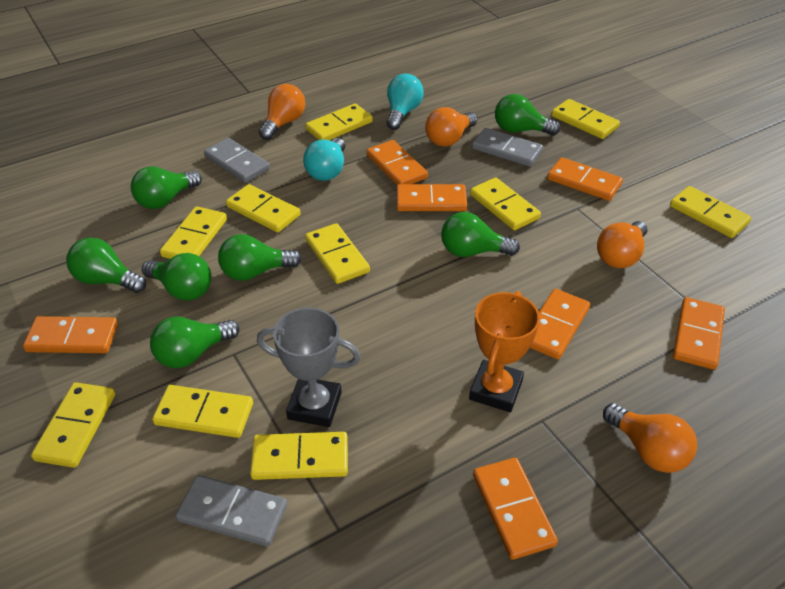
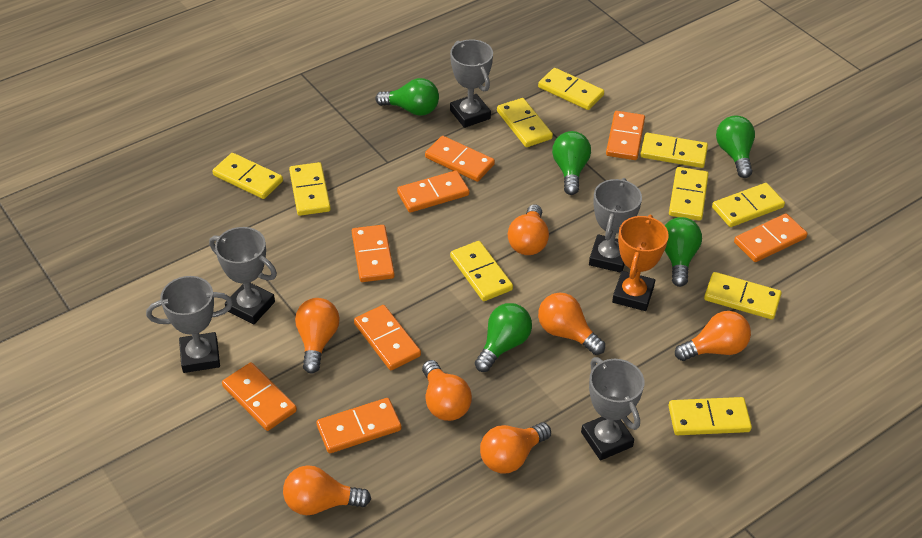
green light bulb: [66,237,146,293] [131,166,202,209] [142,253,212,301] [150,317,240,368] [218,234,302,281] [441,212,520,257] [495,94,560,135] = 7 -> [375,78,439,116] [475,303,532,372] [552,131,591,195] [664,217,702,287] [716,116,755,178] = 5
grey domino: [176,475,287,546] [204,138,270,183] [472,128,543,167] = 3 -> none = 0
grey trophy: [257,307,361,427] = 1 -> [146,276,233,373] [209,227,277,324] [450,39,493,128] [581,357,644,460] [589,178,642,273] = 5
orange domino: [23,316,118,353] [367,140,428,185] [397,184,467,211] [473,458,558,560] [530,289,590,359] [547,157,623,201] [673,297,725,370] = 7 -> [222,362,297,431] [316,398,402,453] [352,225,395,282] [354,305,421,370] [397,170,469,213] [425,136,495,182] [606,111,645,160] [734,214,807,262] = 8
orange light bulb: [259,84,305,140] [425,107,477,147] [597,221,648,268] [603,403,697,473] = 4 -> [283,465,371,515] [295,298,340,373] [422,360,472,421] [480,422,551,473] [508,204,549,255] [538,293,605,355] [675,311,751,361] = 7
turquoise light bulb: [303,138,345,181] [387,74,424,130] = 2 -> none = 0

